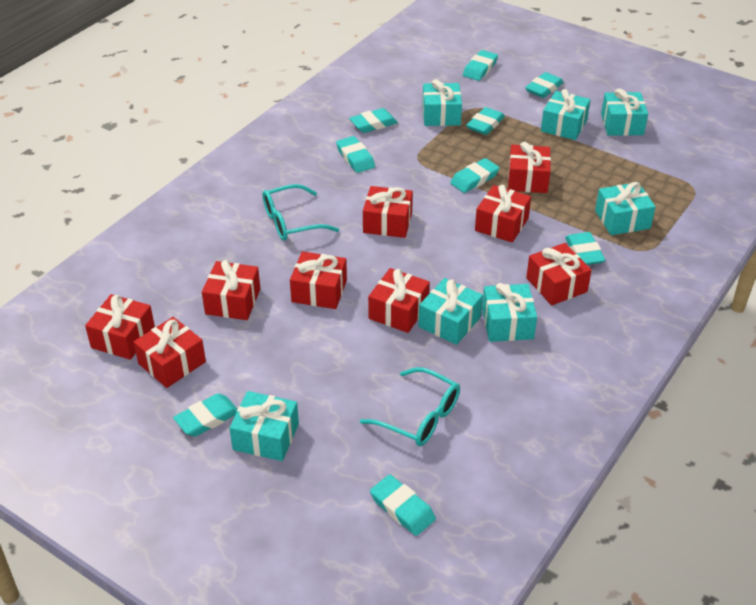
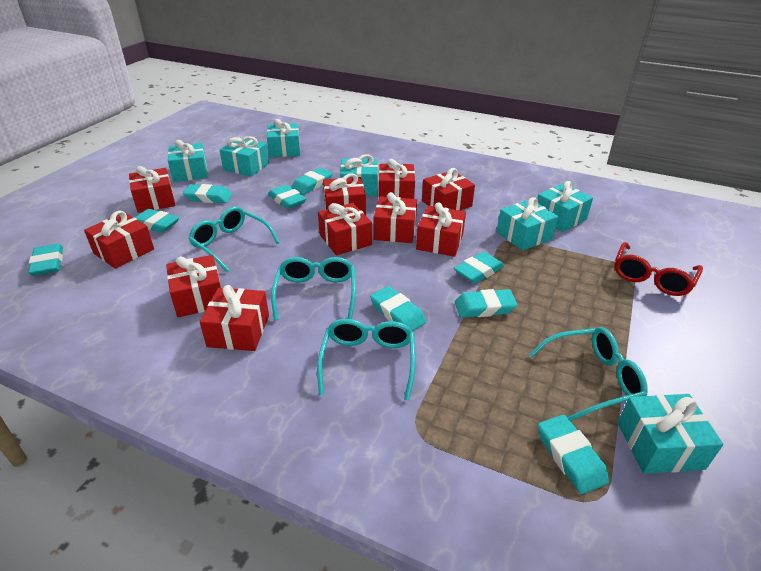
red gift: [85,294,155,360] [134,317,206,388] [202,260,260,320] [290,251,347,309] [363,186,413,238] [368,268,430,333] [475,185,531,243] [508,142,551,193] [526,243,592,305] = 9 -> [84,211,154,269] [129,166,176,213] [166,255,221,317] [200,285,269,351] [318,203,372,255] [323,174,366,215] [373,192,417,243] [379,159,415,199] [416,202,466,257] [422,168,475,211] = 10
red glasses: none = 0 -> [615,242,703,296] = 1
turquoise glasses: [263,184,339,241] [360,367,460,446] = 2 -> [188,207,280,273] [271,257,356,320] [317,319,416,401] [529,327,648,421] = 4

